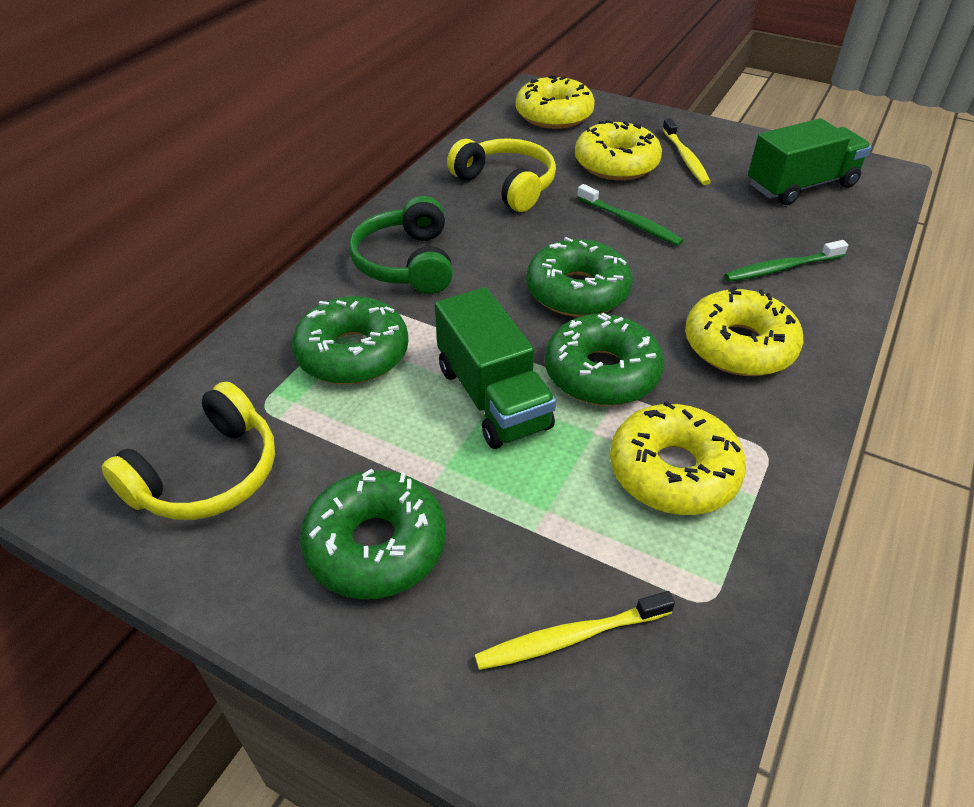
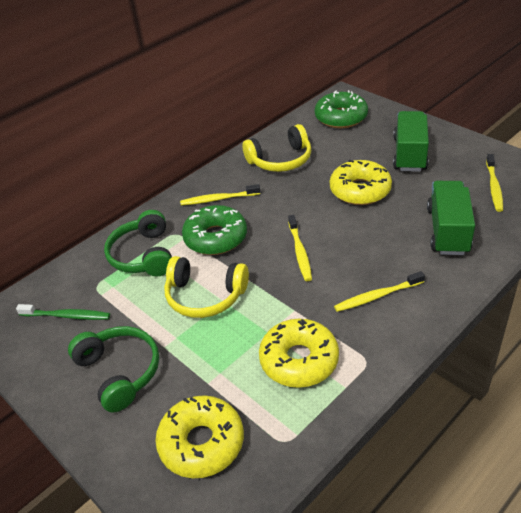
green donut: [292,296,409,384] [300,469,446,599] [526,237,633,317] [545,313,664,406] = 4 -> [182,205,247,255] [315,90,368,128] = 2
green headphones: [349,196,453,294] = 1 -> [68,326,159,412] [104,210,172,276] = 2
green toothbrush: [577,184,684,246] [724,240,849,282] = 2 -> [16,304,110,320] = 1
yellow donut: [515,75,595,129] [575,120,662,181] [610,401,746,515] [685,286,803,376] = 4 -> [155,395,244,478] [259,319,339,388] [330,160,392,205] = 3
yellow toothbrush: [475,591,675,670] [662,118,711,185] = 2 -> [180,184,260,206] [288,215,312,281] [334,271,425,312] [486,154,503,212] = 4

